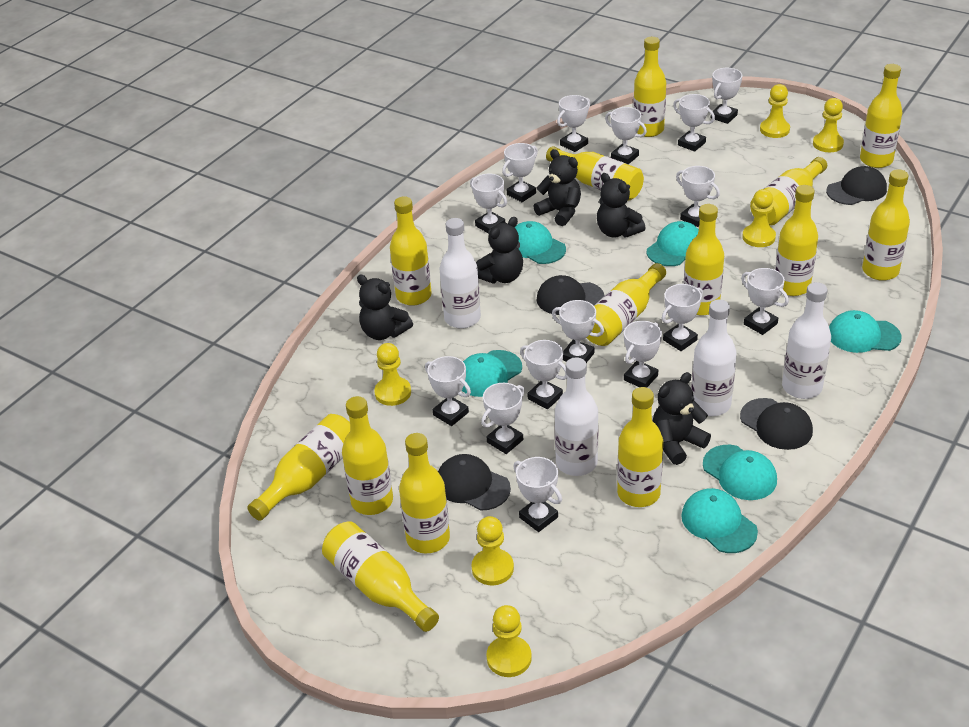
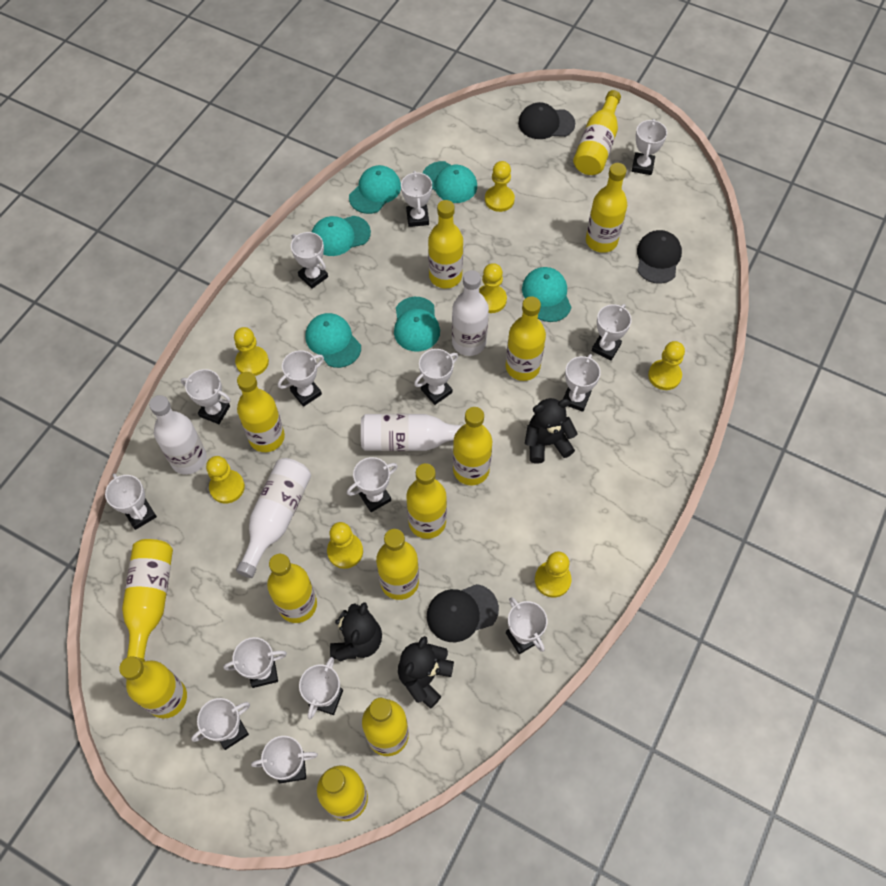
black cap: [438,454,511,511] [537,275,604,315] [740,398,813,450] [826,166,887,205] = 4 -> [427,584,499,642] [518,102,575,139] [637,230,682,284] = 3
black teddy bear: [357,275,413,340] [476,217,523,284] [533,149,581,226] [597,173,646,238] [653,372,711,465] = 5 -> [330,602,382,662] [398,636,454,708] [525,398,578,464] = 3
yellow bottle: [247,414,350,521] [322,521,439,632] [342,396,393,515] [390,196,432,306] [399,433,450,553] [546,146,644,200] [587,263,666,346] [617,387,663,507] [633,37,666,137] [683,204,724,316] [750,157,827,226] [775,185,818,296] [860,64,902,168] [862,169,910,281] = 14 -> [119,656,187,718] [122,539,173,662] [237,372,285,452] [267,554,317,623] [317,766,368,821] [362,698,409,756] [376,529,419,600] [406,463,447,539] [428,200,463,289] [453,407,492,485] [506,296,546,381] [573,90,621,175] [586,163,627,253] = 13
yellow pawn: [374,343,411,406] [471,516,514,585] [486,605,532,677] [742,189,776,247] [760,84,790,138] [813,98,844,152] = 6 -> [206,456,245,503] [234,327,269,376] [327,522,363,569] [479,263,507,313] [485,161,515,212] [535,551,572,598] [648,341,685,390] = 7

